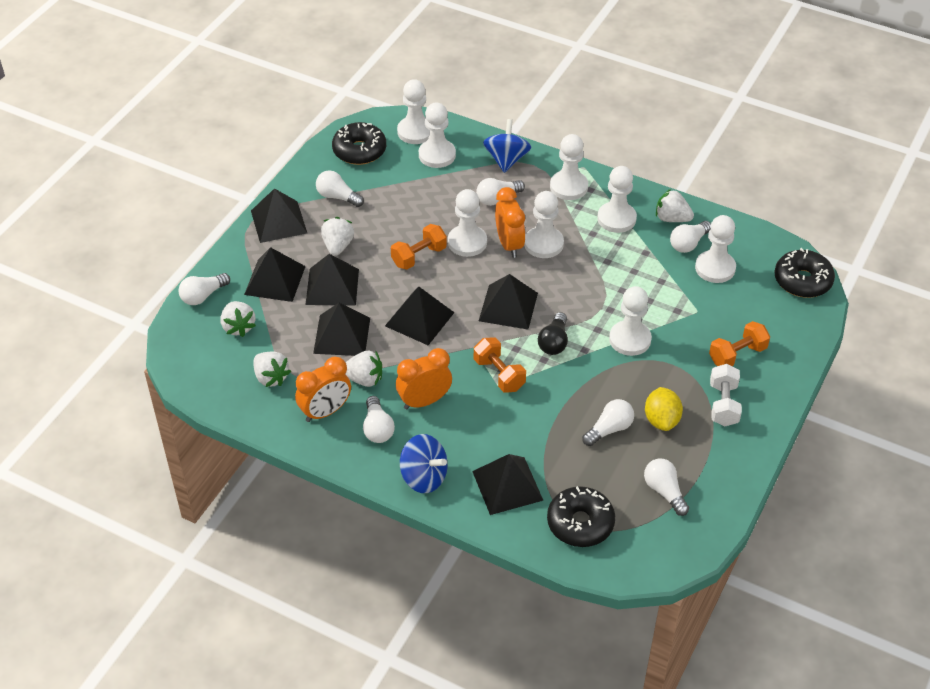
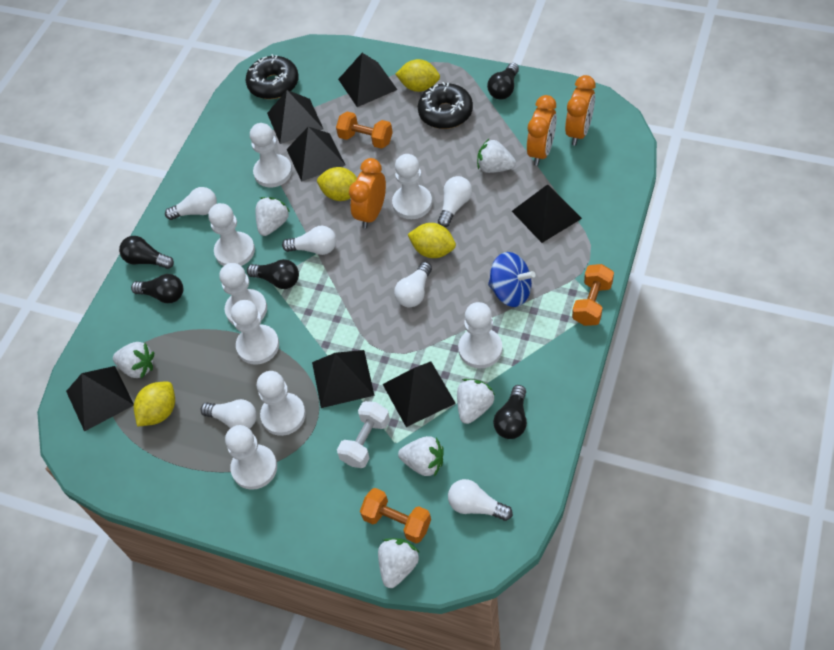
black donut: [332,122,386,165] [547,486,615,547] [774,248,835,298] = 3 -> [246,54,299,99] [418,82,473,129] = 2
black light bulb: [538,312,568,355] = 1 -> [119,236,174,269] [131,274,183,303] [247,259,299,289] [487,63,519,100] [493,385,527,439] = 5
blue spinning top: [400,434,448,493] [483,119,531,173] = 2 -> [488,252,535,307] = 1
white light bulb: [178,273,230,305] [316,170,364,207] [363,396,395,443] [476,178,525,206] [582,399,634,446] [644,458,689,516] [670,221,711,253] = 7 -> [165,187,217,220] [200,399,257,429] [282,226,336,255] [394,262,432,308] [438,176,472,227] [448,479,513,521] = 6
white strawberry: [220,301,256,337] [253,352,291,387] [321,217,354,256] [346,350,382,387] [656,189,694,222] = 5 -> [113,342,154,378] [256,197,290,236] [378,538,420,588] [398,436,444,477] [457,379,495,424] [477,139,516,173] = 6
yellow lemon: [645,387,683,431] = 1 -> [134,381,175,426] [317,167,357,201] [395,59,440,92] [408,223,456,258] = 4

